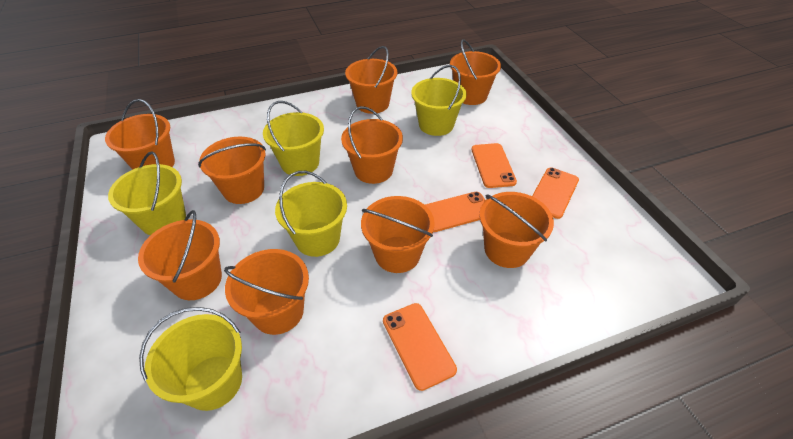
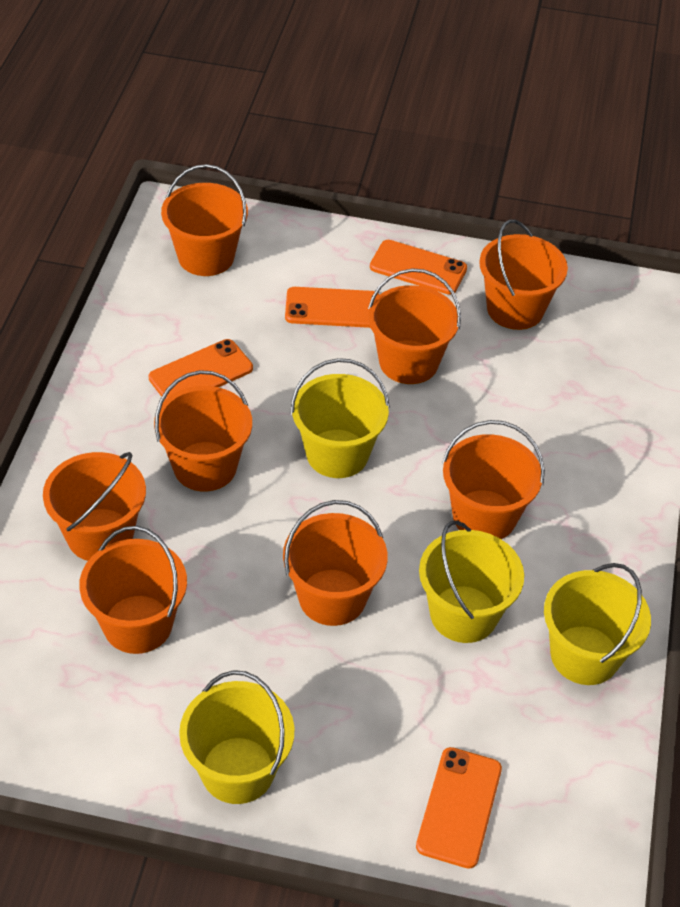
orange bucket: [105,99,175,169] [138,210,222,300] [198,137,266,204] [224,249,309,335] [341,106,403,184] [345,46,397,114] [361,196,435,273] [450,39,501,105] [479,192,554,268] = 9 -> [43,452,146,561] [79,526,187,654] [154,370,252,491] [161,164,248,276] [283,500,388,626] [368,268,461,384] [442,420,545,539] [479,219,568,330] = 8
yellow bucket: [108,151,186,235] [139,307,242,411] [263,101,324,176] [275,171,347,257] [411,65,467,136] = 5 -> [179,670,294,804] [290,358,390,478] [419,520,524,643] [544,563,651,685] = 4

